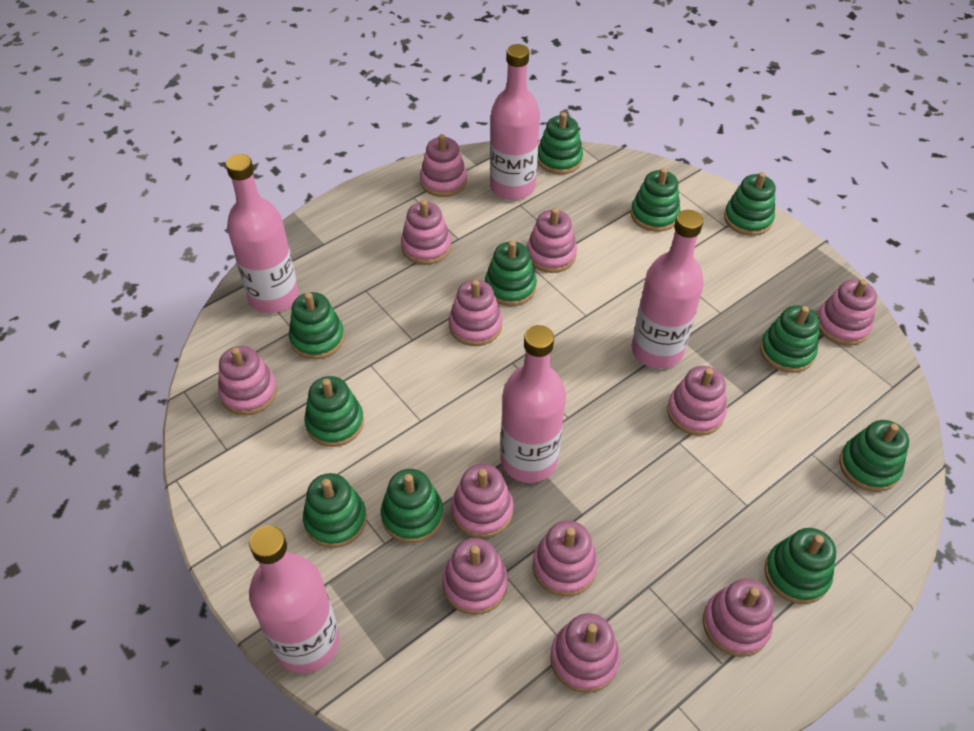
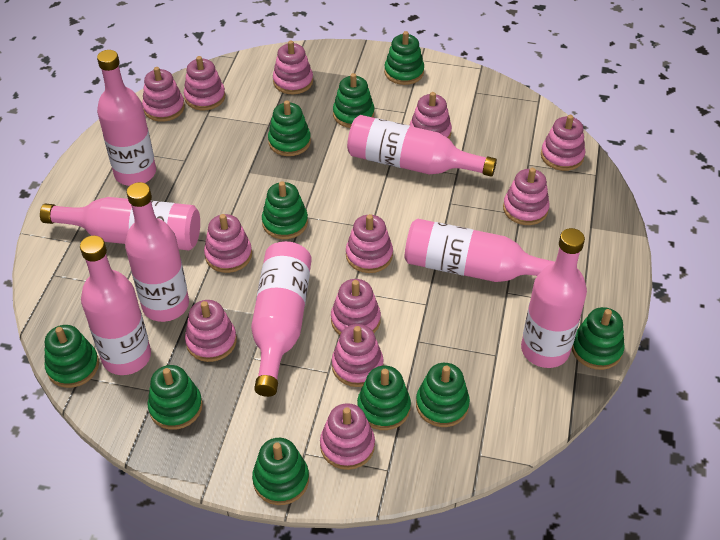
green stacking toy: [289,292,345,359] [303,473,367,548] [304,376,364,447] [381,469,444,543] [485,241,537,306] [537,112,583,174] [631,168,681,232] [724,172,775,236] [760,305,820,373] [764,528,836,604] [839,420,909,492] = 11 -> [45,325,99,388] [147,365,203,430] [252,438,309,505] [262,181,308,239] [268,100,311,156] [333,73,374,128] [357,366,411,430] [384,31,424,85] [416,363,470,427] [572,307,625,370] = 10
pink bottle: [226,154,299,313] [249,525,339,673] [490,44,540,200] [500,325,566,483] [632,210,704,369] = 5 -> [40,197,200,251] [80,236,151,375] [97,50,156,186] [125,182,189,322] [251,241,312,397] [347,115,497,177] [405,218,555,282] [521,228,587,368] = 8

